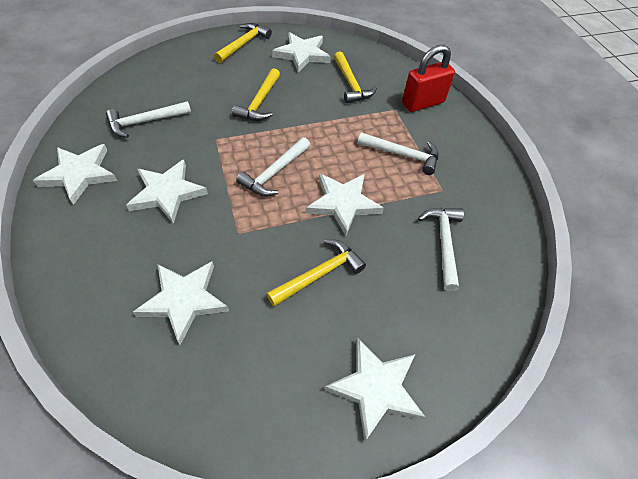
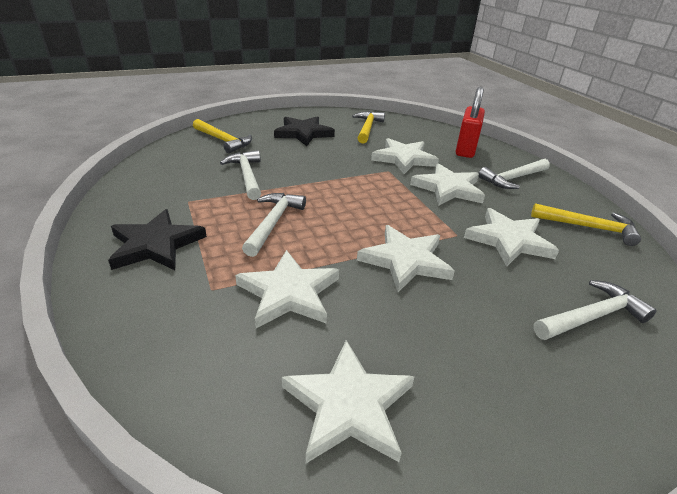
black star: none = 0 -> [108,209,207,270] [274,116,335,146] = 2
yellow hammer: [214,23,272,63] [232,68,280,121] [267,239,366,307] [334,51,377,103] = 4 -> [193,119,252,153] [352,111,385,143] [531,203,641,246] = 3

